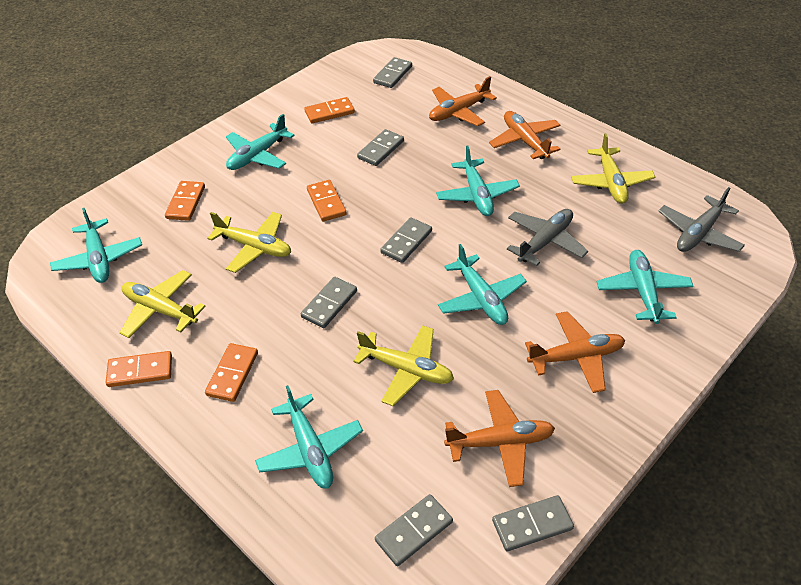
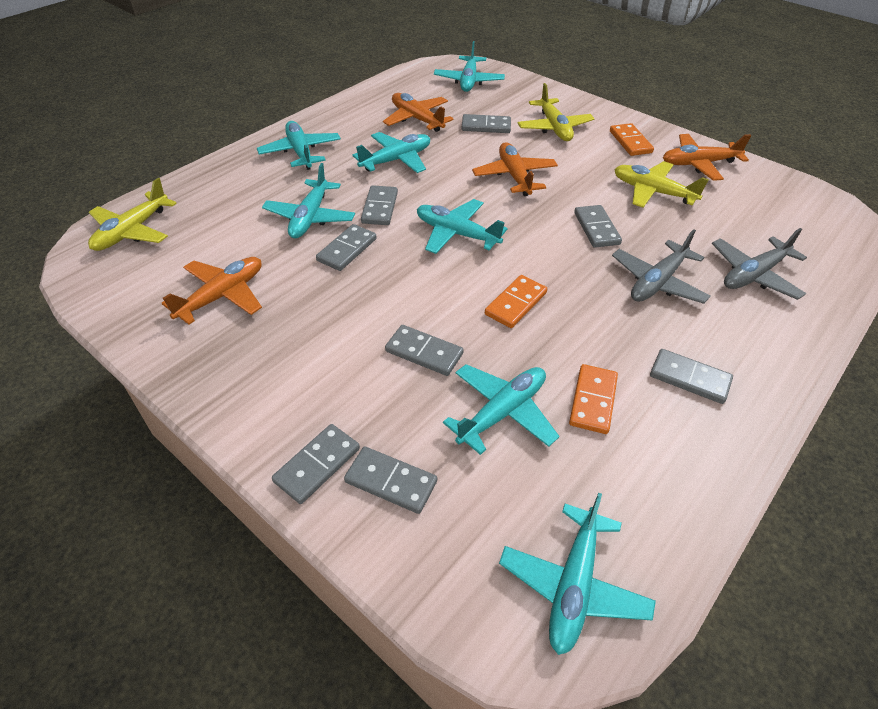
grey domino: [301,277,357,328] [357,129,404,166] [373,57,412,88] [375,494,453,566] [380,217,432,263] [492,495,574,552] = 6 -> [272,424,360,504] [316,224,377,271] [344,447,437,514] [361,185,398,225] [385,325,464,376] [462,114,511,133] [574,205,622,248] [650,349,733,404] = 8
orange domino: [106,351,172,387] [165,181,205,221] [205,343,258,402] [304,97,355,123] [307,180,347,222] = 5 -> [485,275,547,328] [569,364,618,434] [610,123,654,156] = 3
turquoise plane: [50,208,142,283] [226,114,294,170] [255,385,363,489] [436,146,520,216] [438,244,527,325] [597,250,693,324] = 6 -> [257,121,341,170] [262,163,355,238] [352,132,430,173] [417,199,508,254] [434,41,505,92] [443,364,560,455] [499,493,656,655] = 7
yellow plane: [120,270,206,338] [207,212,291,273] [353,325,454,406] [571,133,655,204] = 4 -> [88,178,177,251] [518,83,595,141] [614,161,709,208] = 3

